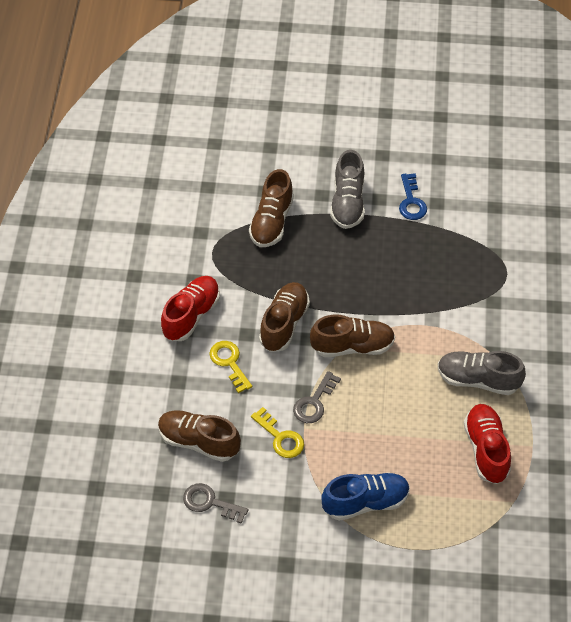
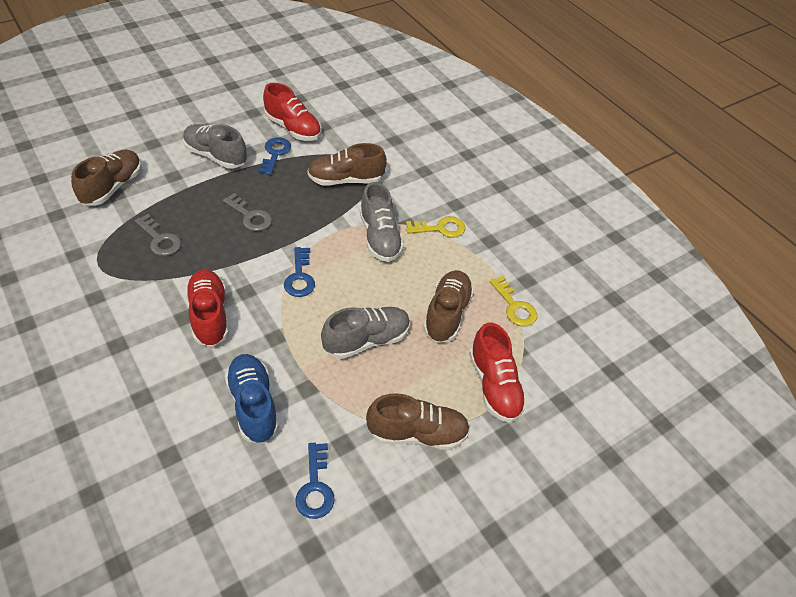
blue key: [399,173,427,220] = 1 -> [258,137,291,175] [284,247,315,297] [296,443,335,519] = 3
grey shoe: [330,150,365,229] [438,351,526,395] = 2 -> [183,124,247,169] [321,307,410,359] [360,182,404,262] = 3
red shoe: [161,276,220,341] [464,404,511,484] = 2 -> [185,270,229,347] [263,83,321,141] [469,323,527,423] = 3

